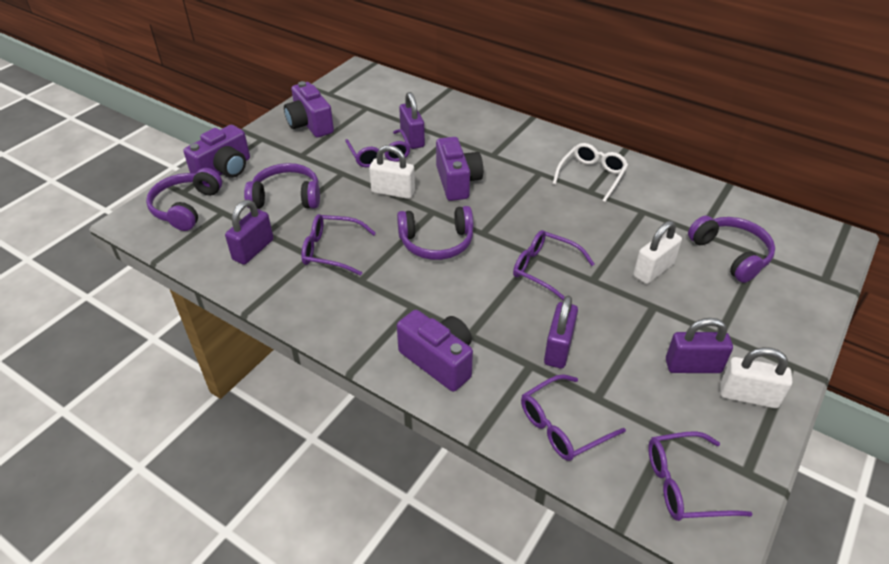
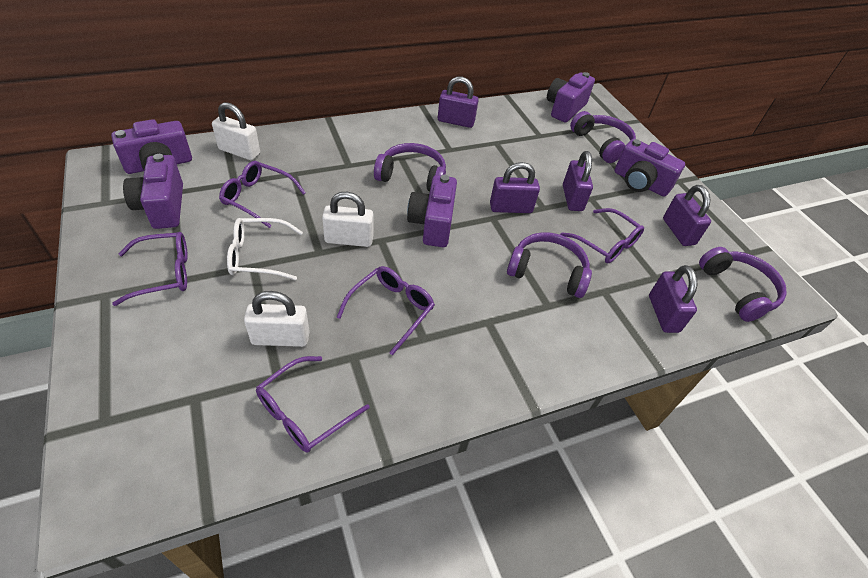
purple camera: [183,125,250,178] [284,81,334,137] [397,310,473,392] [436,137,483,201] = 4 -> [111,119,192,174] [123,154,183,229] [407,175,457,247] [547,72,595,123] [614,139,685,197] = 5
purple padlock: [225,200,273,265] [399,92,425,149] [544,296,578,368] [666,318,733,373] = 4 -> [438,76,478,128] [490,162,540,213] [563,151,593,211] [649,265,697,333] [663,185,711,246] = 5

